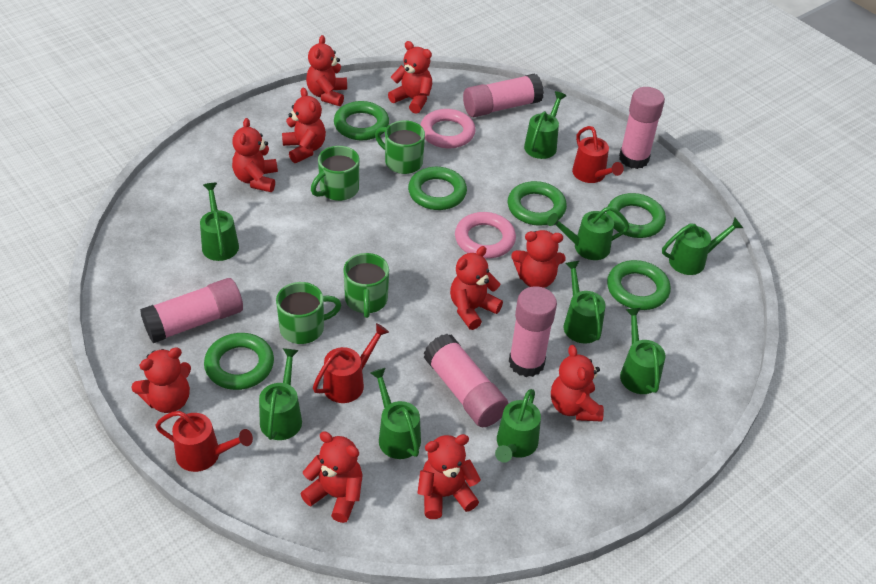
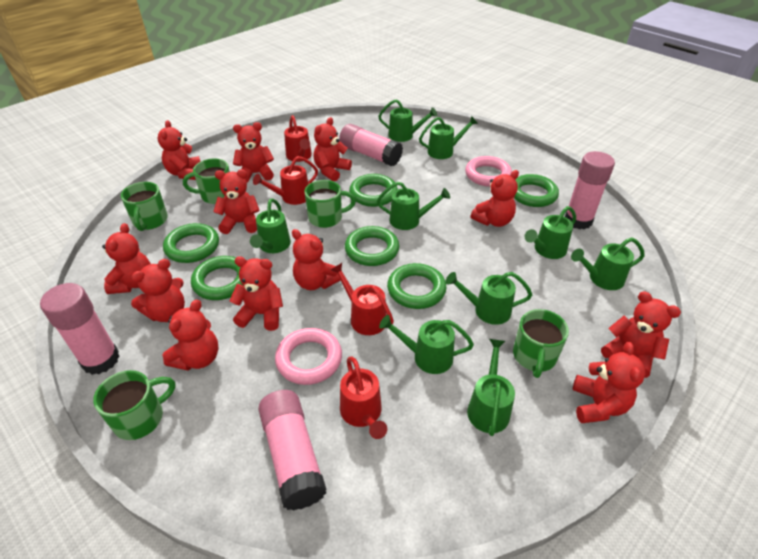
green mug: [276,282,341,344] [311,146,359,201] [343,253,389,318] [375,120,425,174] = 4 -> [93,370,176,440] [121,182,168,231] [183,158,230,204] [304,180,356,228] [513,309,569,378] = 5
pink glue stick: [140,278,243,343] [424,334,508,427] [463,73,544,117] [509,286,557,377] [619,87,665,169] = 5 -> [40,283,120,375] [258,390,326,510] [339,124,403,166] [565,151,615,229] = 4
red teddy bear: [131,347,191,413] [232,118,278,192] [282,88,326,163] [300,431,362,523] [306,35,347,106] [388,41,432,114] [418,434,481,519] [450,246,503,330] [511,230,566,288] [551,345,604,422] = 10 -> [102,223,151,294] [131,259,185,322] [158,120,201,180] [162,299,218,371] [213,169,260,234] [230,256,283,331] [233,122,274,183] [292,229,341,290] [314,117,352,181] [470,170,519,227] [573,342,645,423] [601,291,681,378] = 12
red watering can: [155,411,253,472] [313,323,389,403] [572,126,624,183] = 3 -> [253,156,318,205] [284,115,312,162] [331,263,394,335] [340,356,387,439] = 4

